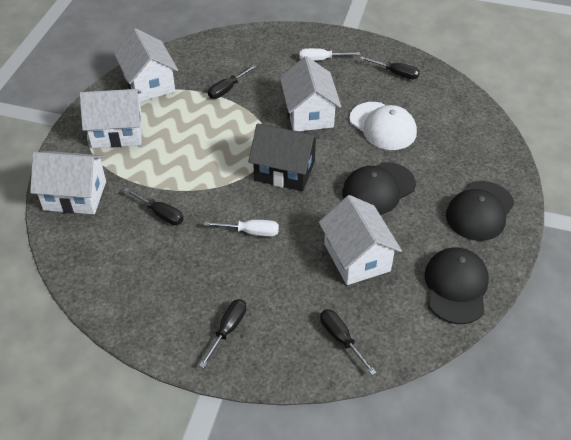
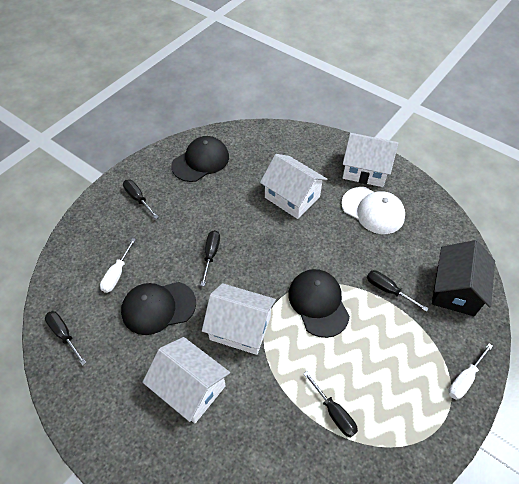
white house: [30,151,106,214] [79,89,142,148] [114,28,178,102] [280,56,341,131] [319,195,402,285] = 5 -> [142,337,230,423] [202,283,276,355] [260,154,327,219] [343,133,398,187] = 4

